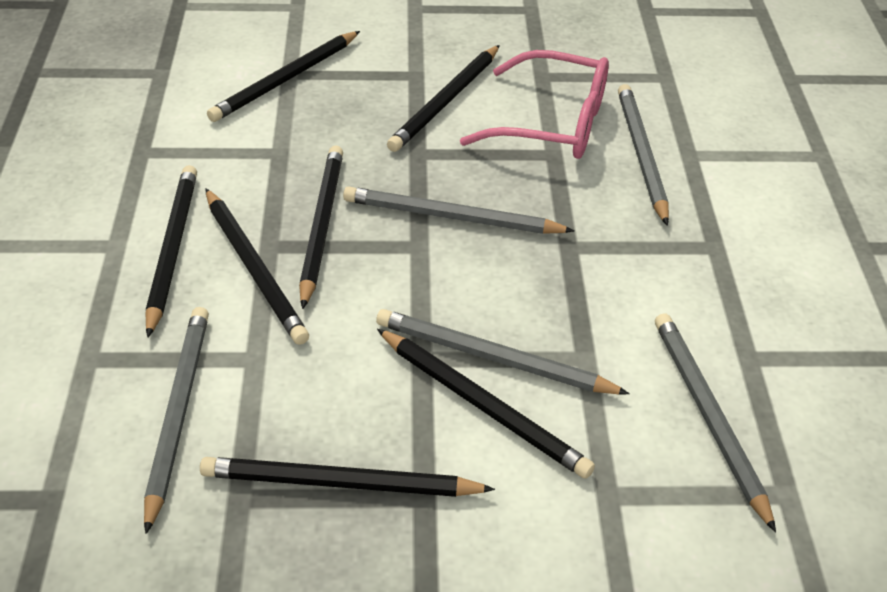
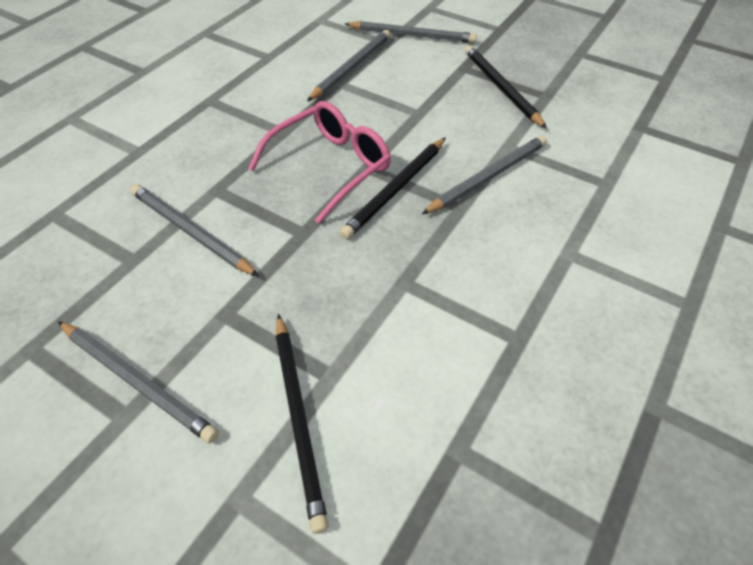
black pencil: [146,165,197,338] [200,457,495,497] [205,188,309,345] [207,31,360,122] [299,146,343,309] [377,329,595,479] [387,45,500,152] = 7 -> [276,314,329,534] [340,137,446,239] [465,45,547,129] = 3

